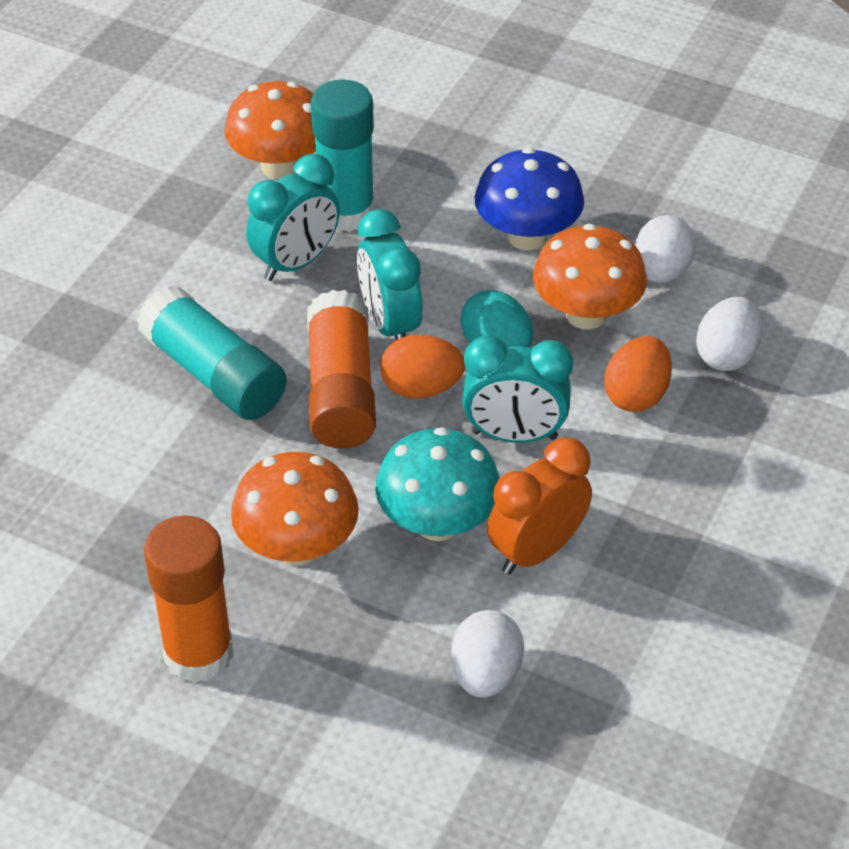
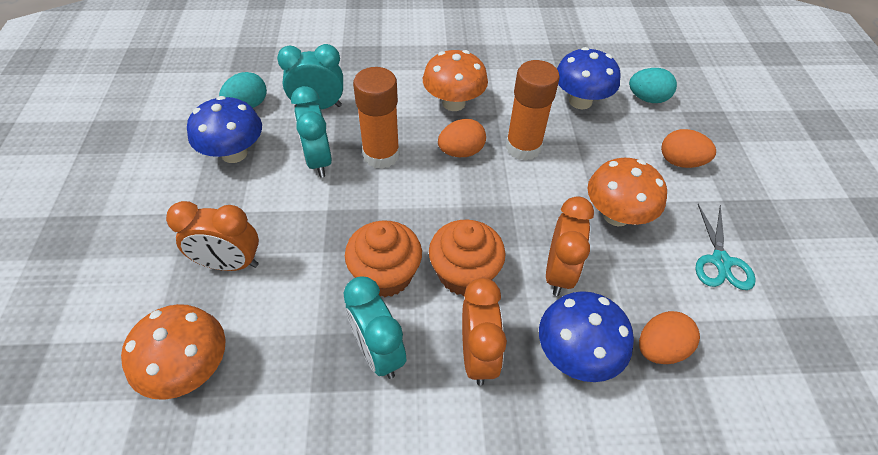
blue mushroom: [475,148,584,250] = 1 -> [187,96,262,163] [539,291,634,382] [557,47,620,109] = 3
orange clock: [487,437,592,575] = 1 -> [166,201,259,271] [462,278,507,386] [546,196,594,296] = 3
orange cupcake: none = 0 -> [345,221,422,297] [429,219,506,296] = 2
orange egg: [380,335,465,399] [604,336,672,412] = 2 -> [438,119,486,157] [639,311,700,364] [661,129,716,168] = 3
turquoise egg: [461,290,533,347] = 1 -> [219,72,267,108] [629,68,677,103] = 2
turquoise glue stick: [137,285,287,420] [311,79,375,232] = 2 -> none = 0
turquoise mushroom: [375,427,500,541] = 1 -> none = 0
turquoise scissors: none = 0 -> [695,204,756,290] = 1
white egg: [451,610,524,698] [635,215,696,283] [696,297,762,371] = 3 -> none = 0

